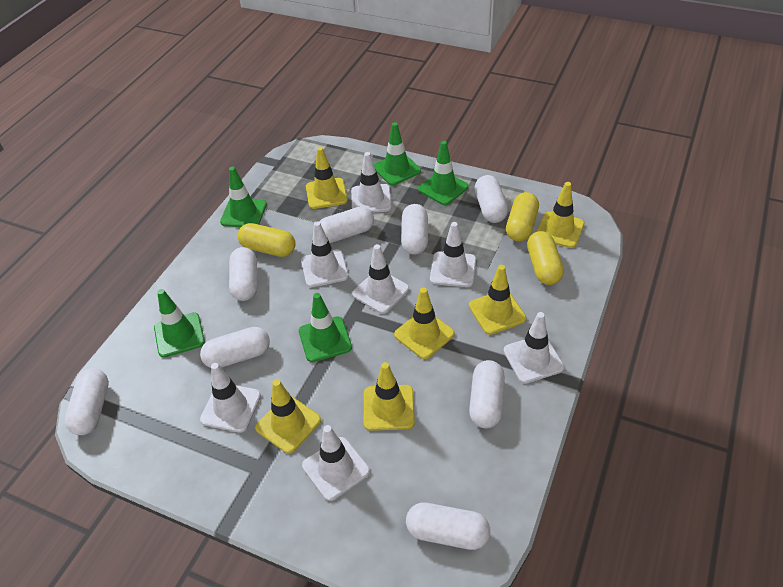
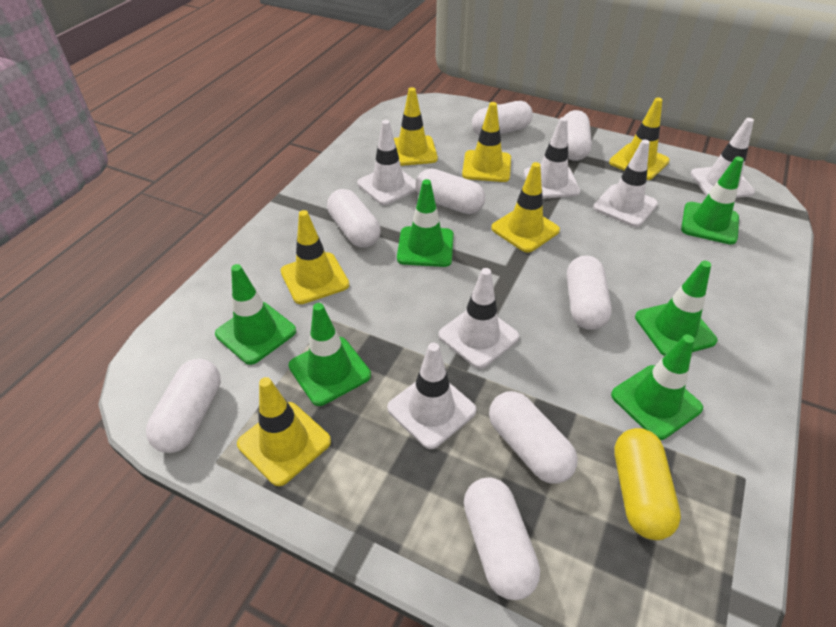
green traffic cone: [154,289,205,358] [220,167,267,227] [299,293,352,362] [374,122,421,185] [418,141,469,205] = 5 -> [215,264,296,365] [288,303,371,406] [397,179,454,267] [611,335,703,440] [635,260,717,356] [681,156,744,245] = 6
white traffic cone: [200,363,261,433] [301,221,349,287] [302,425,370,501] [351,152,392,213] [352,244,409,314] [430,222,476,287] [504,312,564,384] = 7 -> [357,120,417,205] [387,343,477,449] [439,268,519,369] [524,117,580,199] [593,139,658,227] [690,118,755,198] = 6
yellow capsule: [238,223,295,257] [506,192,539,241] [527,231,564,285] = 3 -> [615,428,681,540] = 1

